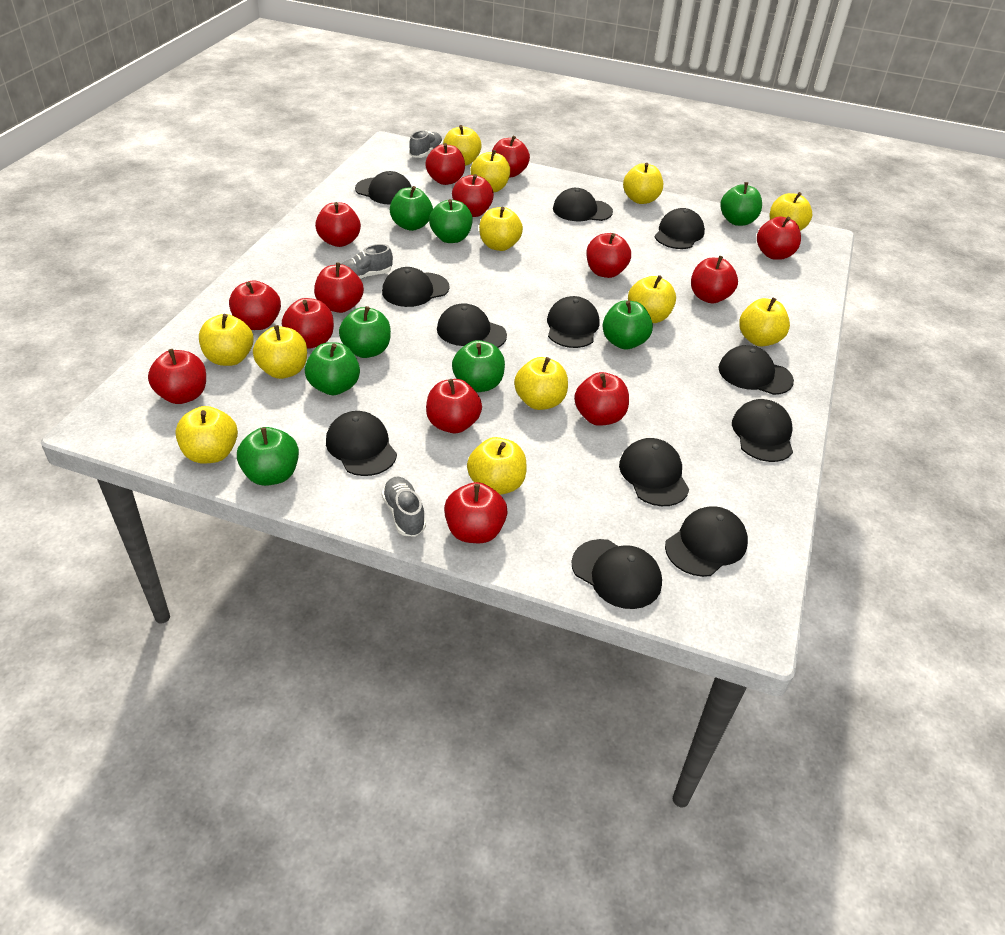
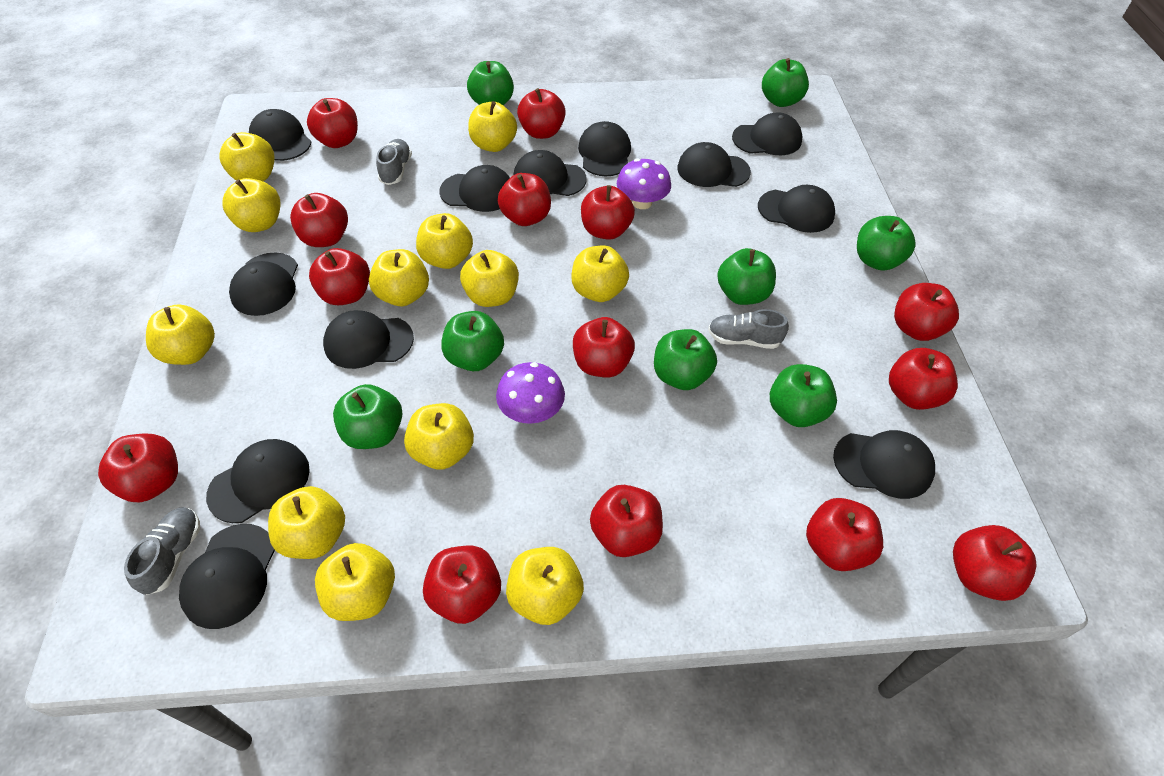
purple mushroom: none = 0 -> [496,362,565,424] [617,158,671,209] = 2

